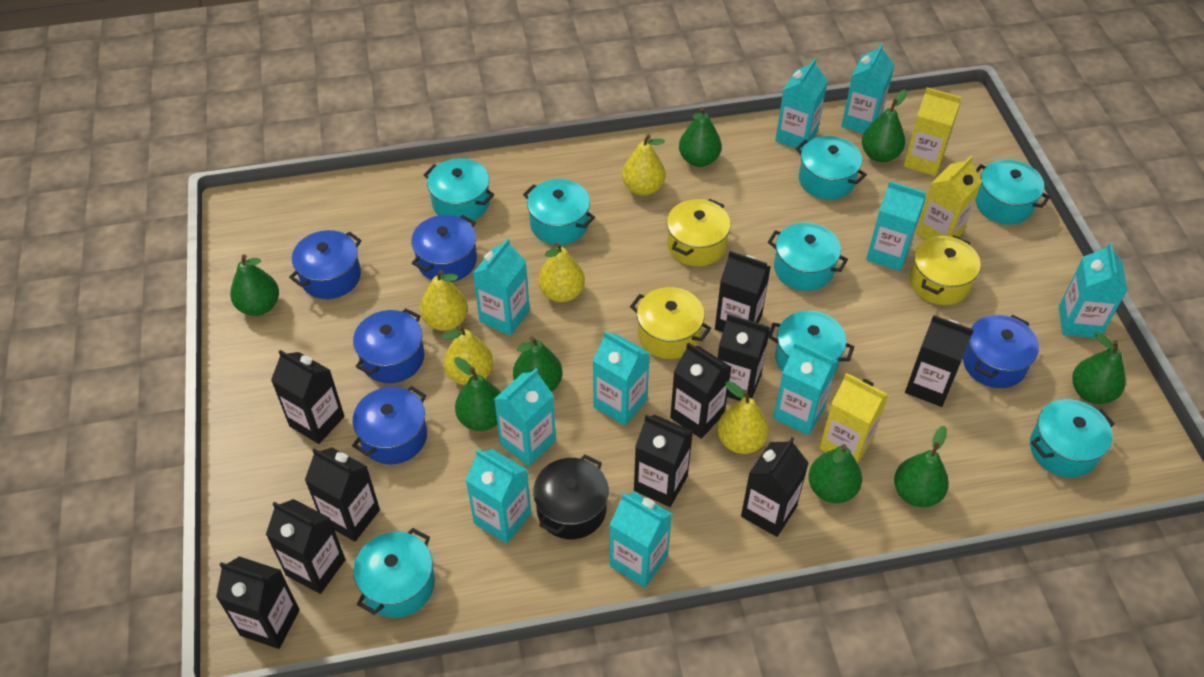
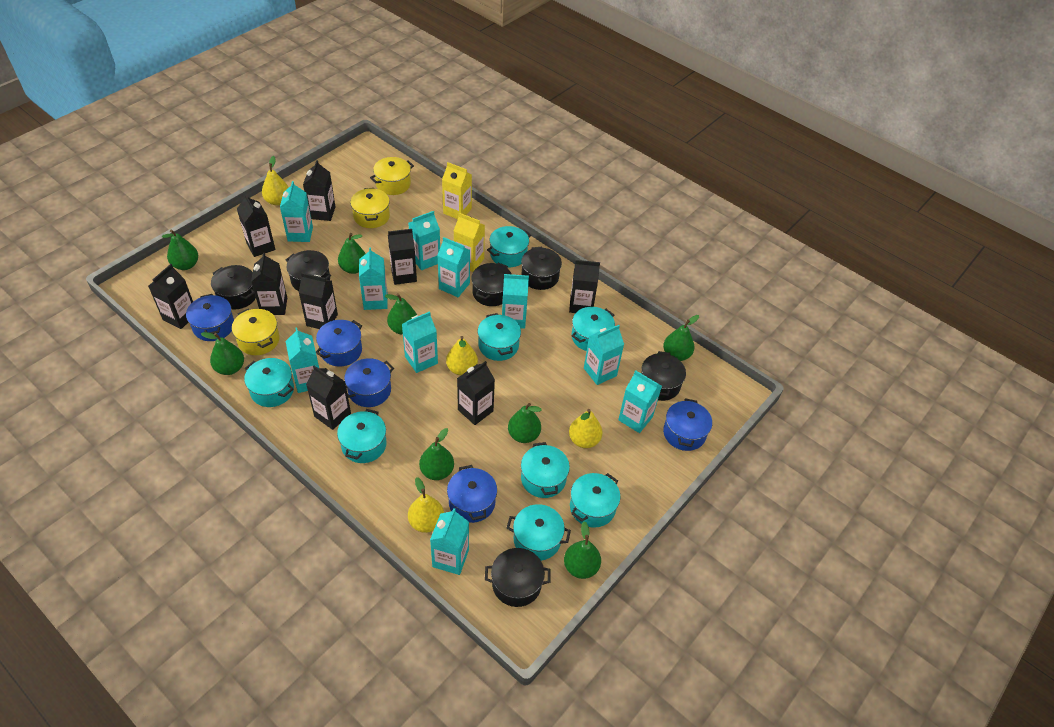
black carton: [216,556,300,649] [266,499,346,594] [271,350,344,444] [305,448,380,542] [634,415,693,507] [670,342,732,439] [715,251,771,332] [718,314,770,401] [741,438,809,537] [905,315,974,407] = 10 -> [148,264,193,329] [237,194,275,257] [251,253,287,315] [299,273,338,329] [303,160,336,221] [306,366,351,430] [388,229,417,285] [457,361,495,425] [569,260,600,313] = 9
black pot: [533,454,609,539] = 1 -> [211,265,256,309] [286,250,331,291] [471,263,512,306] [485,548,551,607] [521,247,562,290] [641,351,686,401] = 6
yellow carton: [819,373,889,464] [903,87,962,176] [916,156,982,240] = 3 -> [442,162,472,219] [454,213,485,272] = 2
yellow pear: [420,270,468,331] [442,325,493,385] [538,242,585,302] [622,135,665,196] [717,381,769,454] = 5 -> [262,156,289,205] [408,477,444,533] [446,336,478,375] [569,409,603,448] = 4

